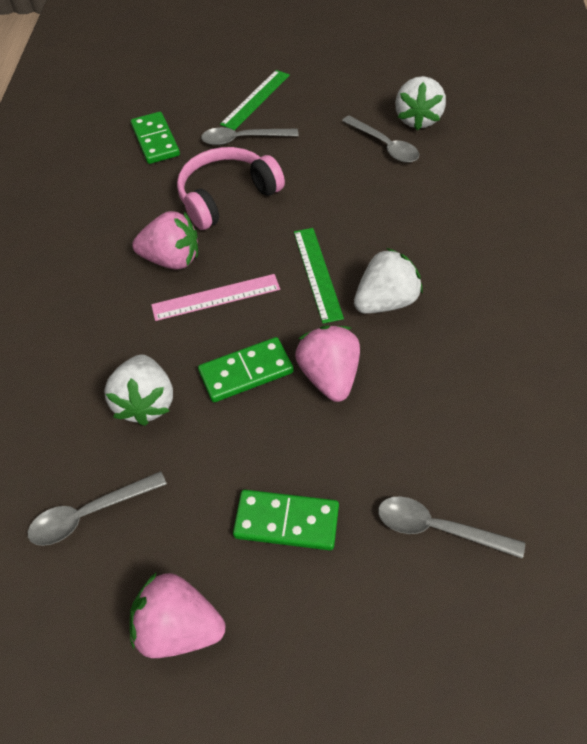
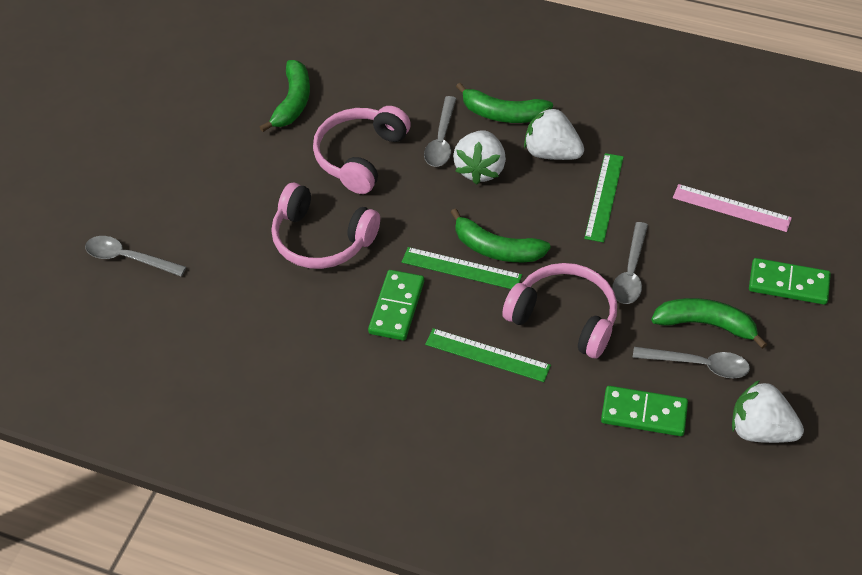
green banana: none = 0 -> [260,60,310,132] [451,208,551,262] [456,83,553,123] [651,298,767,349] = 4
green ruler: [220,70,290,130] [294,228,344,324] = 2 -> [402,247,522,289] [425,328,551,382] [584,153,624,242] = 3
pink headphones: [177,147,285,230] = 1 -> [271,183,380,269] [313,106,411,194] [502,263,617,358] = 3
pink strawberry: [130,572,226,658] [132,211,198,270] [295,325,360,402] = 3 -> none = 0

